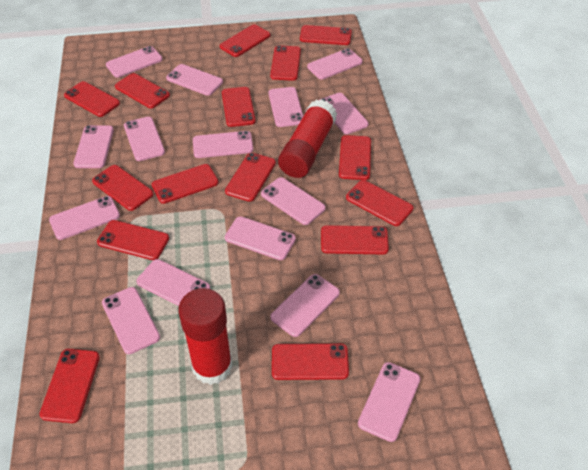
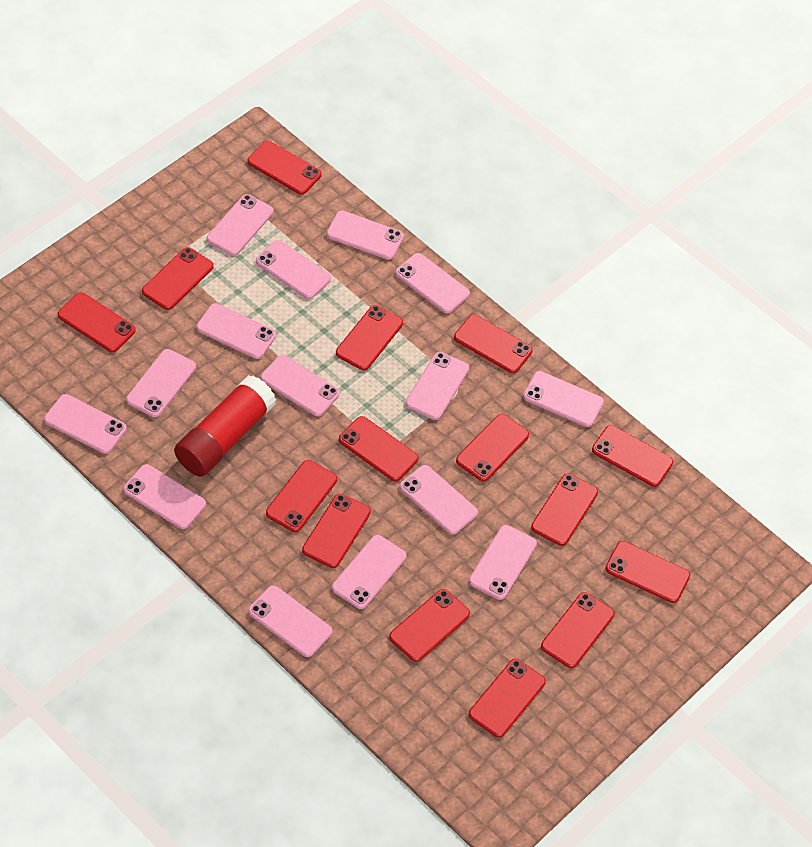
red glue stick: [178,288,233,385] [278,99,337,178] = 2 -> [174,375,276,476] = 1

